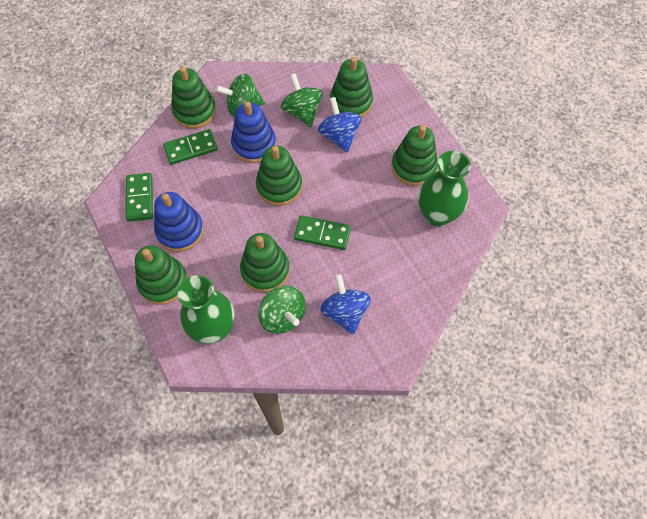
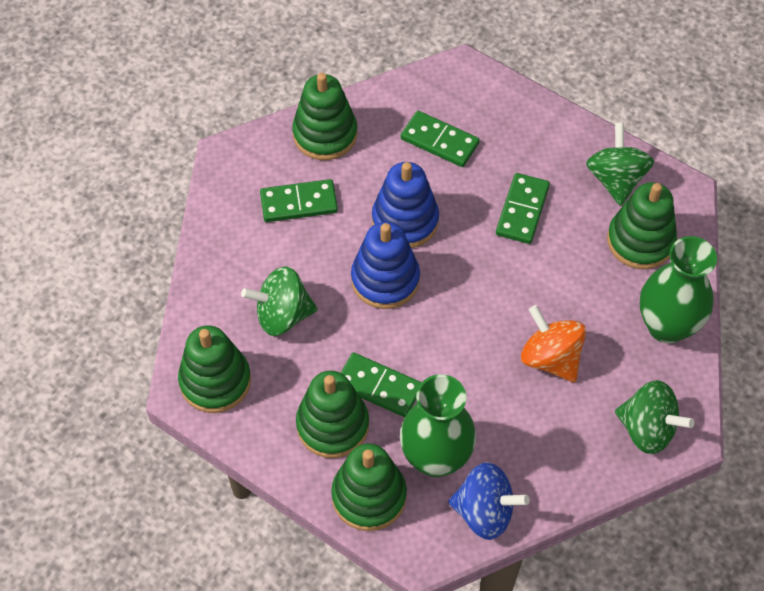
blue spinning top: [318,97,361,153] [320,274,371,335] = 2 -> [448,462,530,540] = 1
green domino: [126,173,153,222] [163,129,218,165] [294,215,351,250] = 3 -> [260,179,338,222] [341,352,422,417] [401,111,480,167] [496,173,550,244] = 4
green stacking toy: [135,245,187,305] [171,66,216,129] [240,233,290,292] [256,146,302,206] [330,57,373,117] [391,125,438,186] = 6 -> [178,325,251,413] [292,73,357,160] [296,371,369,458] [331,443,407,531] [607,182,677,269] = 5
orange spinning top: none = 0 -> [521,305,586,382] = 1

